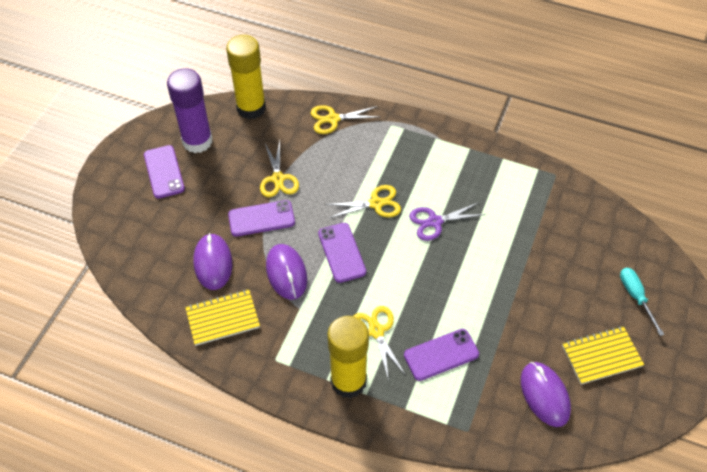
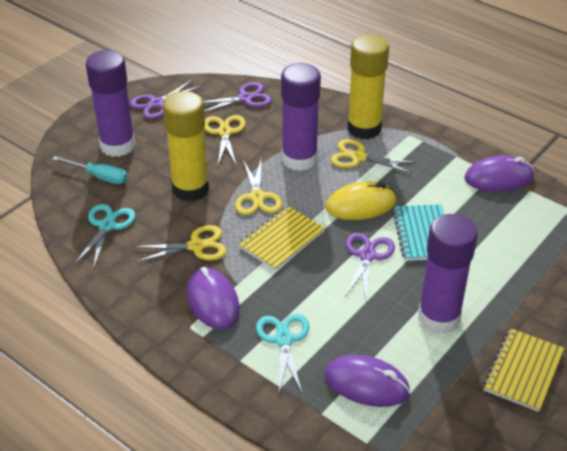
purple glue stick: [167,68,213,153] = 1 -> [86,50,135,157] [281,63,321,171] [418,214,478,334] = 3
purple phone: [144,145,185,199] [228,200,295,237] [318,223,366,283] [404,329,479,381] = 4 -> none = 0
purple scissors: [409,202,486,241] = 1 -> [130,79,204,119] [203,82,272,112] [345,233,395,302] = 3
turquoise notebook: none = 0 -> [393,204,444,261] = 1
turquoise scissors: none = 0 -> [74,204,135,269] [256,314,309,393] = 2
yellow mouse: none = 0 -> [326,181,396,220] = 1

